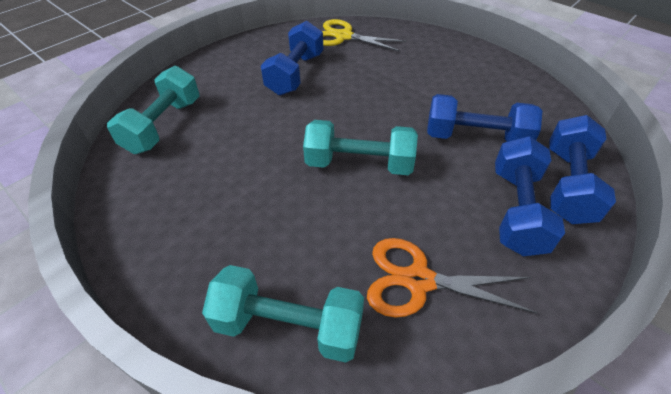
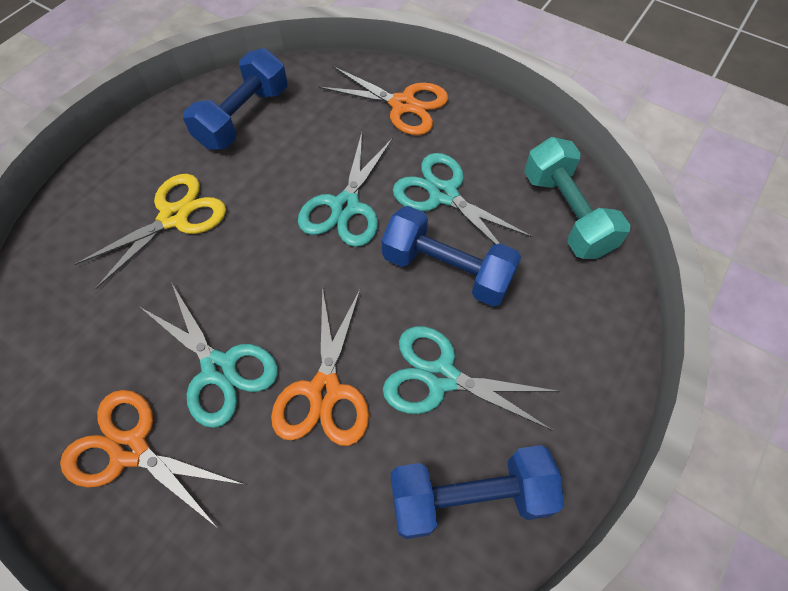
blue dumbbell: [261,21,323,95] [427,94,543,142] [495,136,565,256] [549,115,616,224] = 4 -> [183,48,287,150] [382,206,521,307] [391,445,564,539] = 3
orange scissors: [367,238,537,318] = 1 -> [60,390,245,529] [271,287,369,446] [319,66,448,135] = 3
turquoise dumbbell: [107,66,200,154] [202,265,364,363] [303,120,418,175] = 3 -> [524,137,631,259] = 1
turquoise scissors: none = 0 -> [140,282,278,428] [298,133,393,247] [383,326,560,431] [393,153,533,244] = 4

